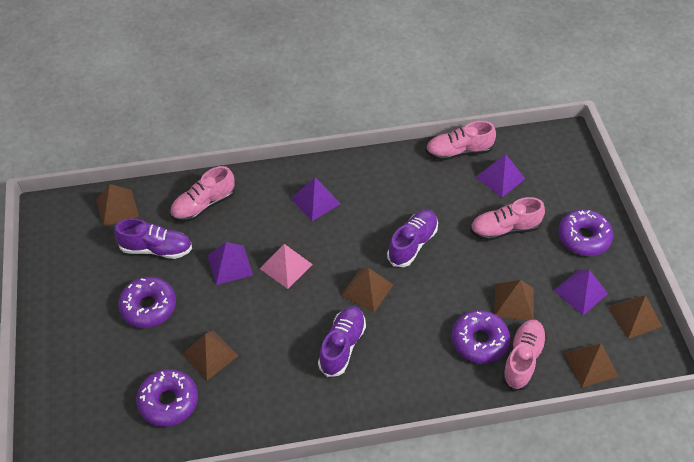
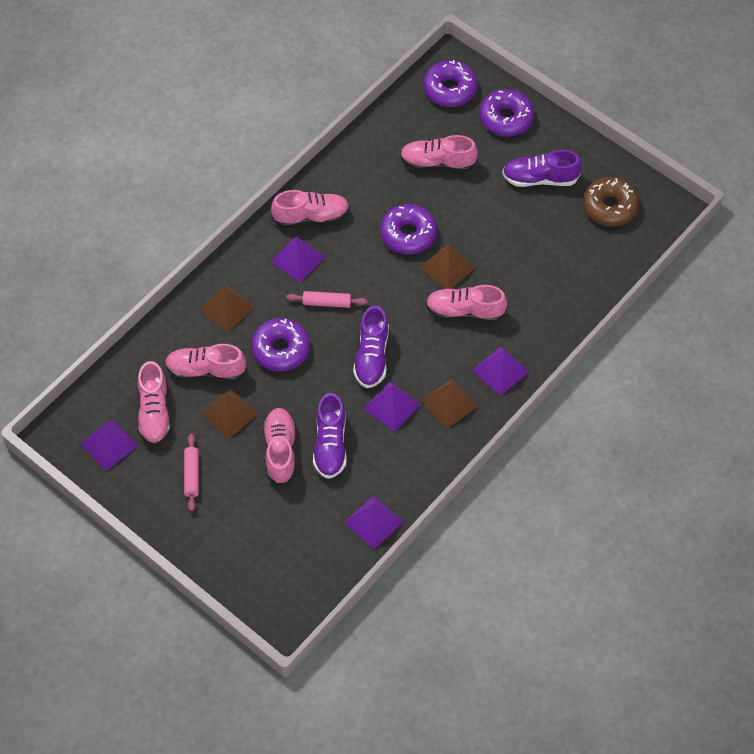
brown donut: none = 0 -> [583,177,639,226] = 1
brown pyramid: [96,184,139,227] [182,330,238,380] [341,268,393,312] [494,280,534,320] [564,342,619,387] [608,295,662,339] = 6 -> [199,284,255,332] [201,388,259,439] [420,244,476,289] [421,378,478,429] = 4
pink pyramid: [260,244,313,289] = 1 -> none = 0
pink rolling pin: none = 0 -> [184,433,199,511] [286,291,367,308] = 2
pink shoe: [170,166,235,222] [426,121,496,161] [470,197,545,241] [502,319,547,391] = 4 -> [138,361,171,446] [165,344,247,381] [263,408,296,486] [271,190,350,228] [400,135,478,172] [426,285,507,322] = 6
purple pyramid: [207,242,253,285] [291,178,341,221] [476,154,525,197] [553,269,608,315] = 4 -> [81,419,138,471] [270,236,325,282] [344,495,403,549] [363,381,421,432] [472,346,529,396] = 5

